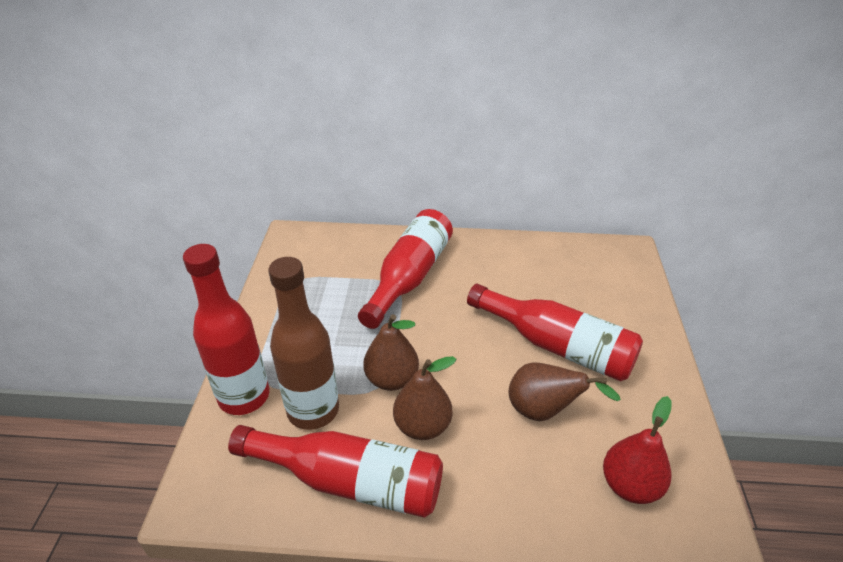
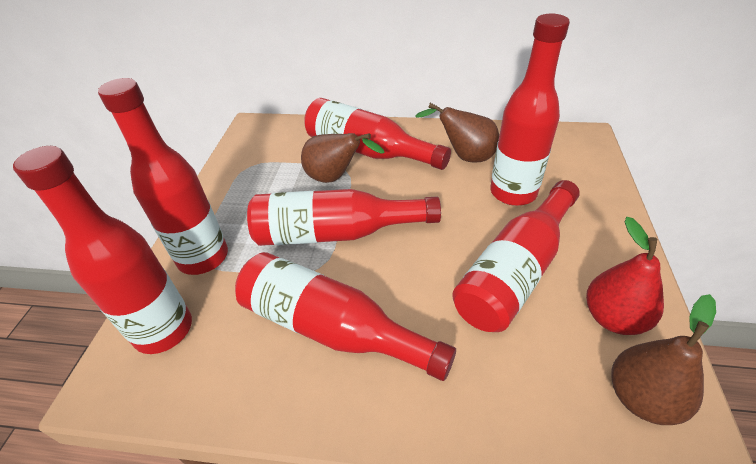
brown bottle: [268,257,339,430] = 1 -> none = 0
red bottle: [183,244,269,415] [228,425,443,518] [358,209,453,329] [467,284,643,382] = 4 -> [13,146,192,354] [98,78,228,275] [235,252,456,381] [247,189,441,246] [304,98,451,170] [452,180,580,332] [490,13,570,206] = 7

